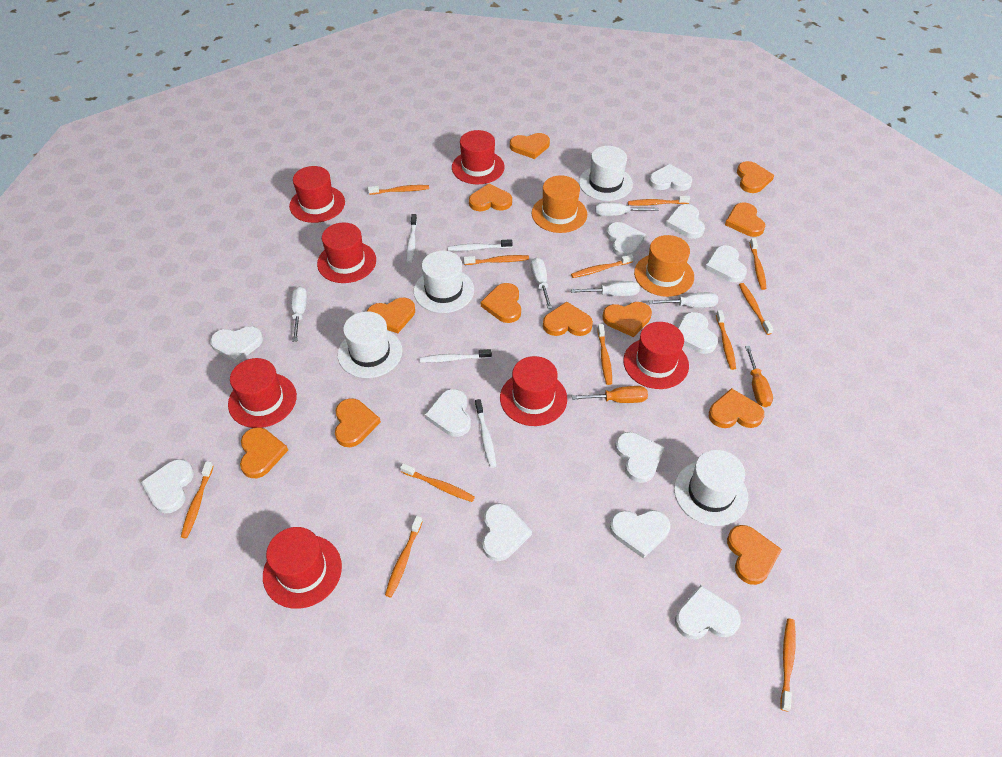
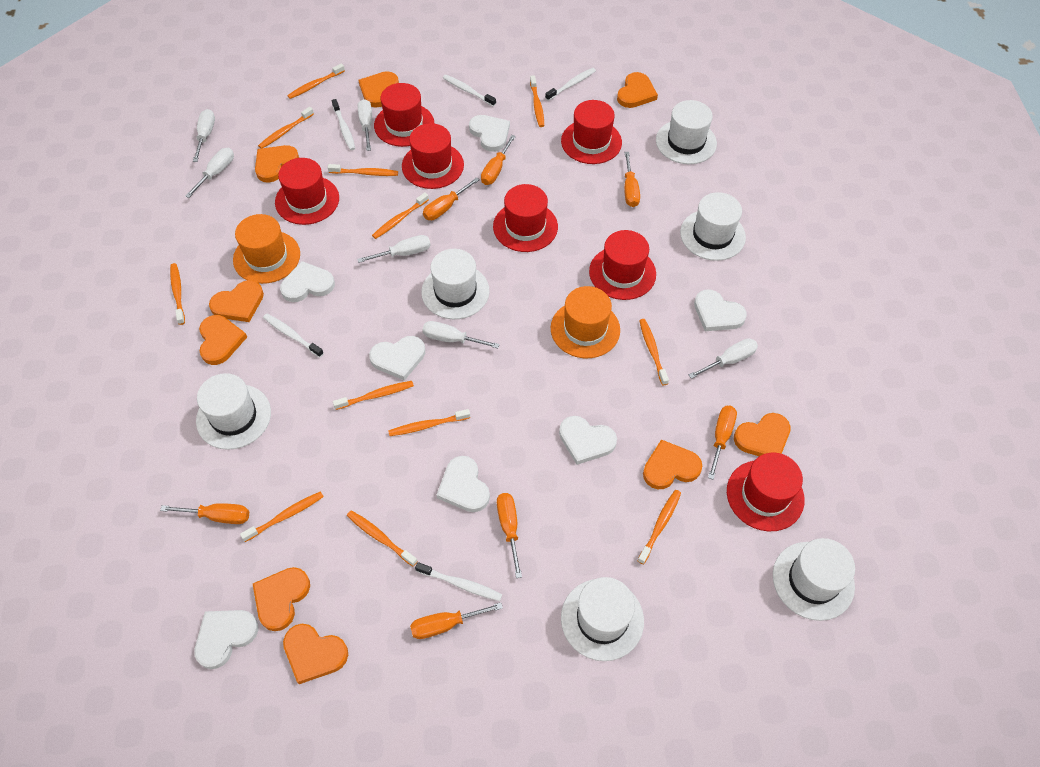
orange heart: [240,427,288,478] [335,398,381,447] [367,298,415,333] [469,183,512,211] [481,283,521,323] [510,133,550,159] [543,302,593,336] [603,302,652,337] [709,388,764,428] [725,203,765,237] [727,525,782,585] [737,161,774,193] = 12 -> [199,315,247,365] [209,280,264,322] [253,567,310,631] [255,145,299,183] [283,624,348,684] [358,71,399,107] [617,72,658,108] [643,439,702,489] [734,413,791,456] = 9
orange screwdriver: [572,386,648,403] [745,346,773,407] = 2 -> [160,503,249,524] [410,603,503,639] [423,177,479,220] [481,135,516,185] [497,493,522,578] [624,152,640,207] [708,406,737,480] = 7
white hat: [338,311,402,378] [414,251,474,313] [579,146,633,201] [674,450,748,526] = 4 -> [196,373,271,450] [421,249,490,319] [561,577,644,661] [656,100,717,164] [680,192,746,261] [773,538,855,621] = 6
white heart: [141,459,194,513] [210,326,263,363] [425,389,471,437] [482,503,532,561] [606,222,646,257] [610,510,670,559] [615,432,664,483] [649,164,692,191] [665,204,705,239] [675,585,741,640] [678,312,718,354] [705,245,747,282] = 12 -> [194,610,259,669] [280,261,335,302] [369,336,425,381] [437,456,490,512] [469,115,510,152] [559,416,617,465] [694,290,747,331] = 7
white screwdriver: [291,286,307,342] [531,257,552,309] [571,281,640,296] [595,202,658,216] [649,292,718,308] = 5 -> [185,148,234,198] [193,109,215,162] [357,235,431,263] [358,99,372,151] [422,321,500,348] [689,338,758,379] = 6
white toothbrush: [406,214,417,263] [419,349,492,363] [448,239,513,251] [475,399,496,468] = 4 -> [263,314,324,357] [332,99,355,150] [415,562,502,601] [443,75,496,106] [545,68,596,101] = 5

